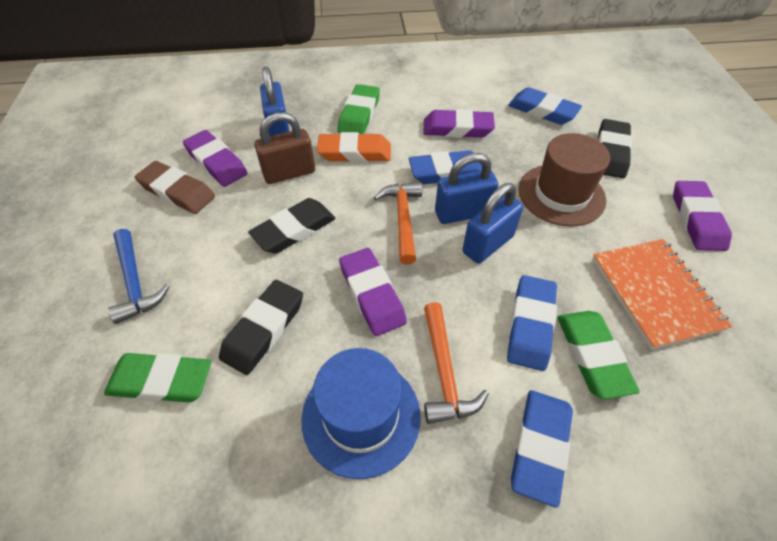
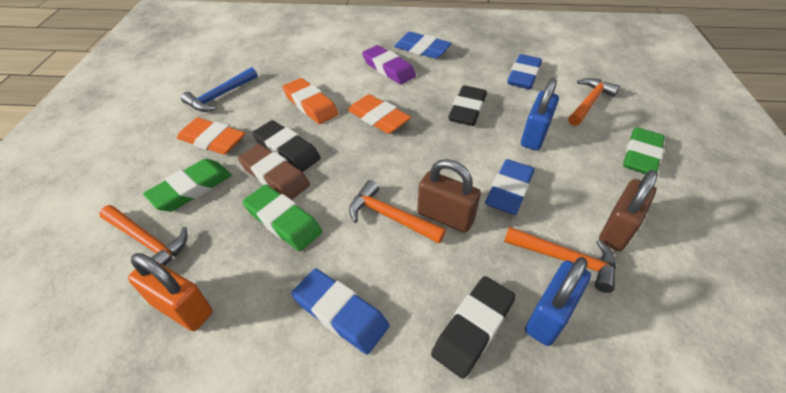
blue hat: [302,348,421,479] = 1 -> none = 0
blue padlock: [260,67,290,137] [435,153,498,224] [462,183,523,264] = 3 -> [521,78,559,150] [525,257,591,346] = 2
brown hat: [518,133,610,227] = 1 -> none = 0
brown padlock: [254,112,315,184] = 1 -> [417,159,481,233] [599,170,658,251] = 2
orange eraser: [317,132,391,162] = 1 -> [177,118,245,155] [282,78,339,124] [348,94,411,134] = 3
orange hammer: [374,182,422,264] [424,302,489,424] = 2 -> [99,205,187,266] [349,180,446,243] [504,227,616,293] [568,78,620,126] = 4
orange notebook: [592,239,732,349] = 1 -> none = 0
orange padlock: none = 0 -> [128,253,213,331] = 1
purple eraser: [183,130,248,187] [339,248,407,336] [423,109,495,138] [673,181,732,251] = 4 -> [362,45,416,85] = 1

